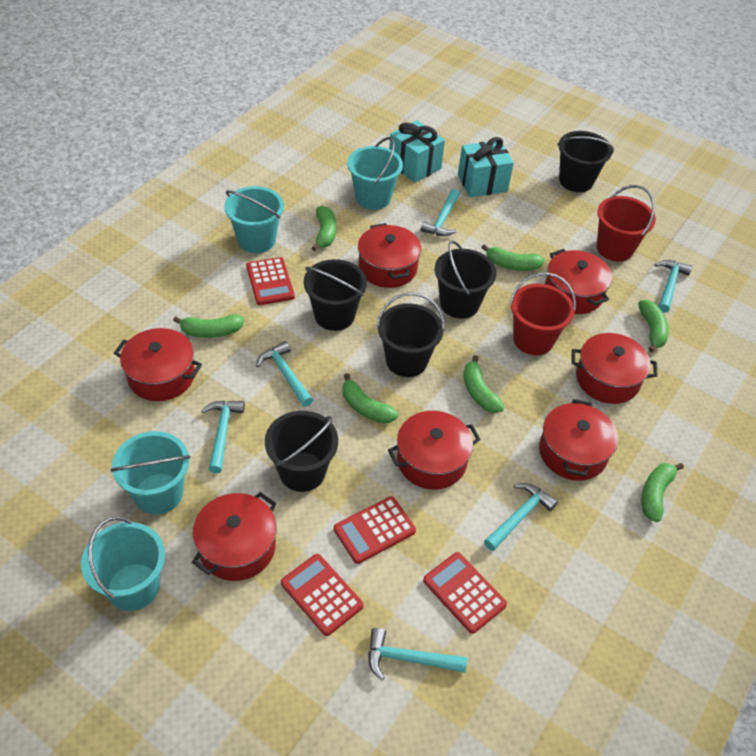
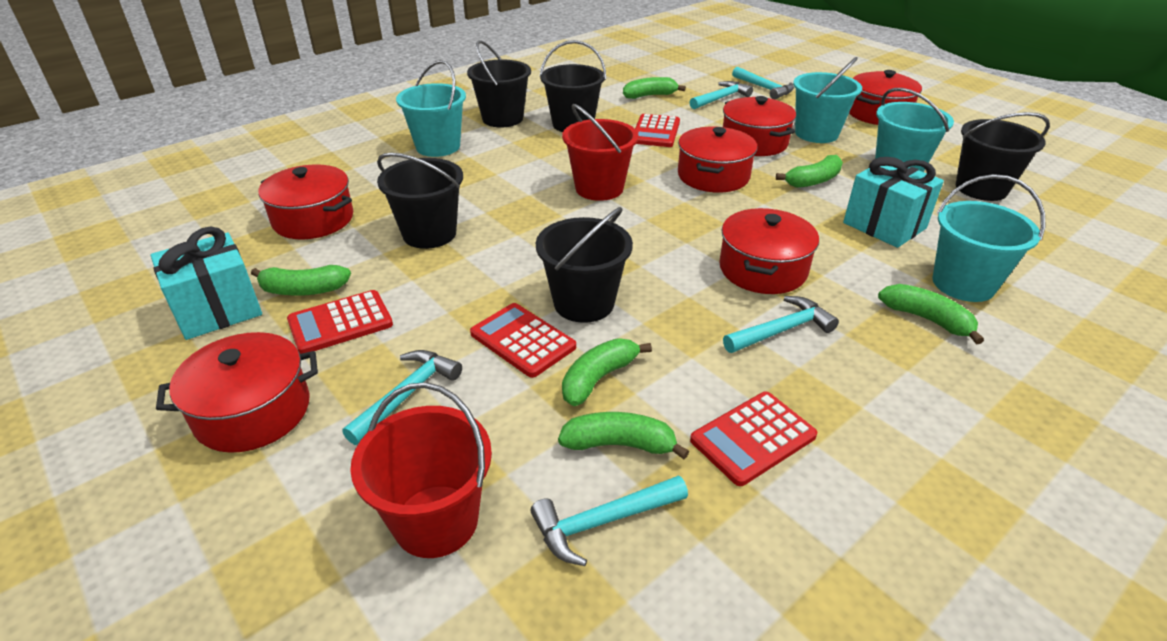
green banana: [173,314,244,338] [312,206,336,251] [343,373,398,424] [464,355,505,413] [481,244,545,271] [638,300,669,352] [641,463,684,522] = 7 -> [251,265,351,296] [558,412,689,459] [562,339,652,406] [623,77,686,99] [776,155,843,188] [878,284,984,344] = 6
red pot: [114,328,202,401] [192,492,277,581] [358,223,421,288] [388,411,481,490] [539,399,618,481] [545,249,612,314] [571,333,658,404] = 7 -> [156,332,318,453] [258,164,353,239] [678,127,757,193] [719,208,819,294] [723,96,796,156] [849,70,922,125] = 6
turquoise hammer: [201,401,245,473] [256,341,313,407] [368,628,467,680] [420,189,460,236] [484,483,558,551] [655,260,693,313] = 6 -> [342,350,462,445] [530,475,688,566] [690,81,753,109] [723,296,839,353] [732,67,794,100] = 5

